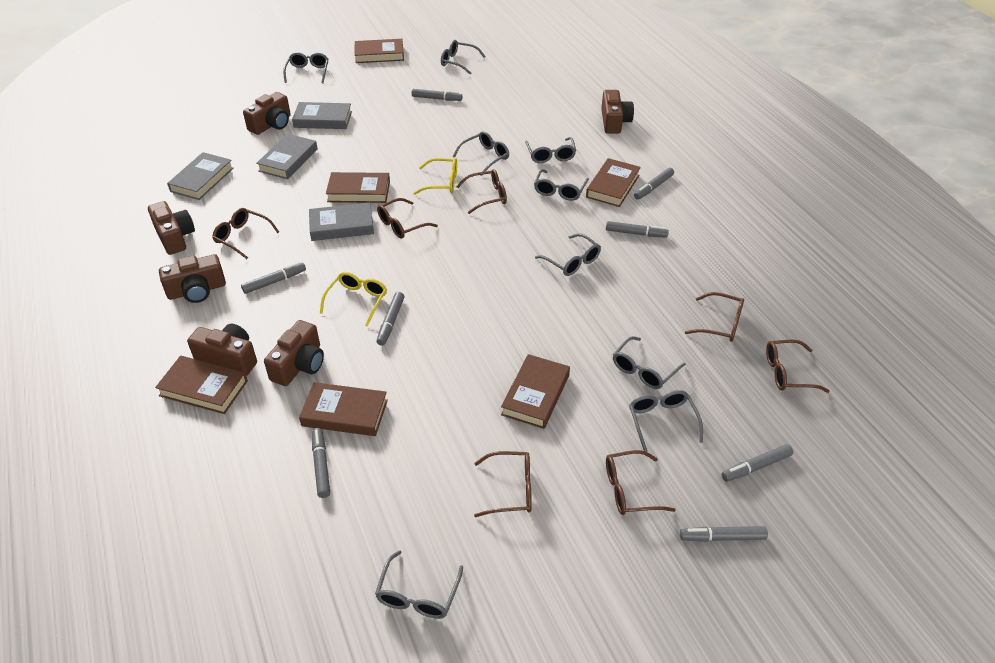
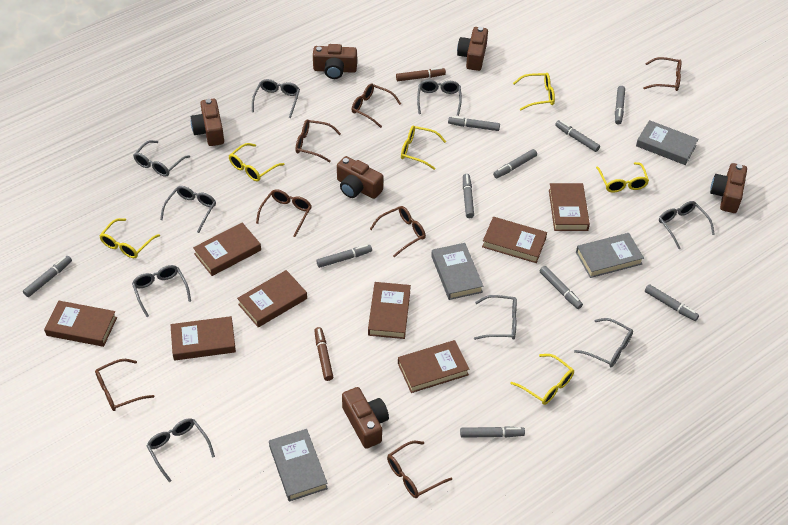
brown book: [155,356,248,414] [299,382,388,436] [326,172,390,203] [354,39,404,63] [501,354,570,429] [586,158,641,207] = 6 -> [44,301,117,347] [171,316,236,360] [193,223,261,276] [237,270,307,327] [368,282,411,339] [398,340,469,393] [482,217,547,263] [549,183,590,231] = 8
brown marker: none = 0 -> [314,327,333,381] [396,67,446,81] = 2
grey marker: [241,262,306,294] [312,428,330,498] [377,292,404,346] [412,89,463,101] [606,221,669,238] [634,168,674,200] [680,526,768,542] [721,444,793,482] = 8 -> [23,256,72,297] [316,245,372,268] [448,116,500,131] [460,426,525,438] [463,174,474,218] [493,149,537,178] [540,266,583,309] [555,120,600,152] [615,86,625,125] [645,284,699,321] = 10
yellow glasses: [320,272,387,327] [413,158,457,195] = 2 -> [99,218,160,258] [229,143,285,181] [401,126,446,170] [511,354,574,405] [513,73,555,110] [596,162,649,193] = 6

